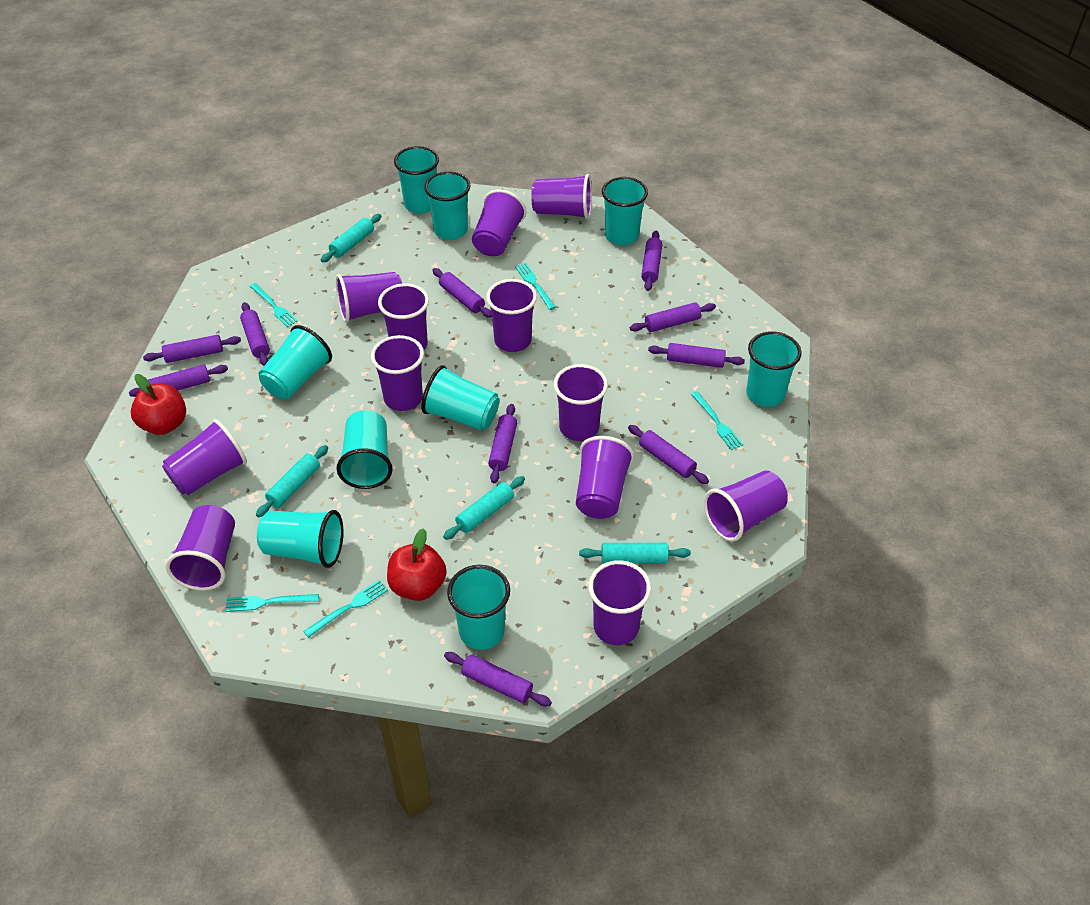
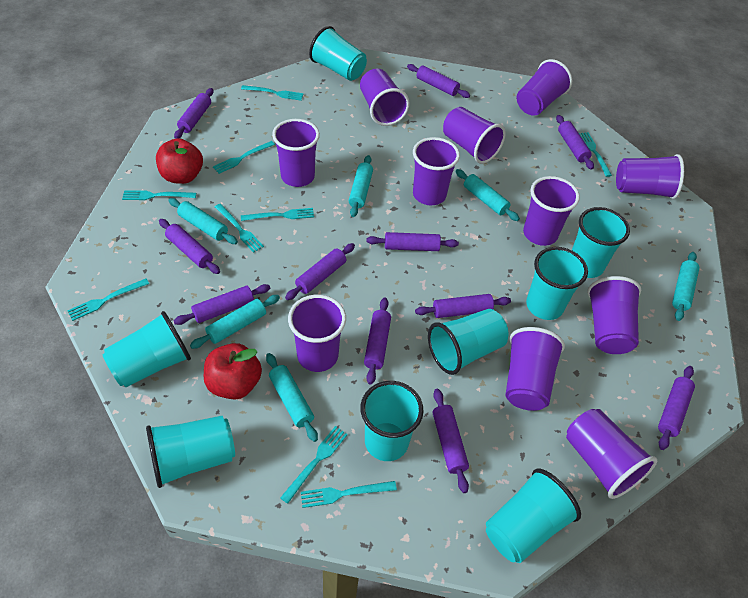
purple cup: [162,419,247,495] [166,505,235,591] [336,272,402,323] [371,335,424,411] [378,283,429,350] [472,189,526,256] [486,279,537,352] [531,174,592,219] [554,364,608,441] [576,436,634,519] [588,560,651,645] [704,471,788,542] = 12 -> [272,119,320,187] [288,295,346,372] [360,69,410,126] [413,137,460,205] [443,107,506,164] [506,327,565,411] [517,59,572,116] [523,176,580,246] [566,409,657,499] [587,276,641,354] [616,154,684,199] = 11
purple rolling pin: [129,364,228,397] [143,335,241,363] [240,302,270,366] [432,268,492,318] [444,652,552,706] [488,404,517,483] [628,425,709,484] [630,302,716,332] [641,231,662,291] [648,343,745,368] = 10 -> [159,219,220,274] [173,284,270,325] [174,88,213,139] [285,243,355,300] [364,297,391,385] [366,232,459,251] [407,64,470,98] [415,294,511,318] [433,389,469,493] [556,115,594,170] [658,366,695,450] = 11
turquoise cup: [257,510,343,568] [259,325,332,399] [336,410,393,489] [394,146,439,214] [421,365,500,431] [424,171,470,240] [447,565,510,650] [602,177,648,246] [746,331,802,407] = 9 -> [102,311,191,387] [146,416,235,488] [309,26,367,81] [360,381,424,461] [428,309,508,375] [486,469,581,563] [526,247,588,320] [572,207,630,278] = 8
turquoise fork: [225,594,319,612] [250,283,298,327] [303,580,388,638] [515,263,556,310] [691,391,743,450] = 5 -> [67,279,149,321] [122,190,196,200] [213,141,275,174] [215,204,264,253] [241,85,304,101] [241,208,314,221] [280,426,348,504] [301,481,397,508] [579,132,612,177] = 9
turquoise rolling pin: [256,445,328,518] [321,214,382,262] [443,476,525,540] [579,543,691,563] = 4 -> [168,198,238,244] [190,295,280,349] [266,353,318,442] [349,155,373,217] [455,169,520,221] [672,252,699,321] = 6

